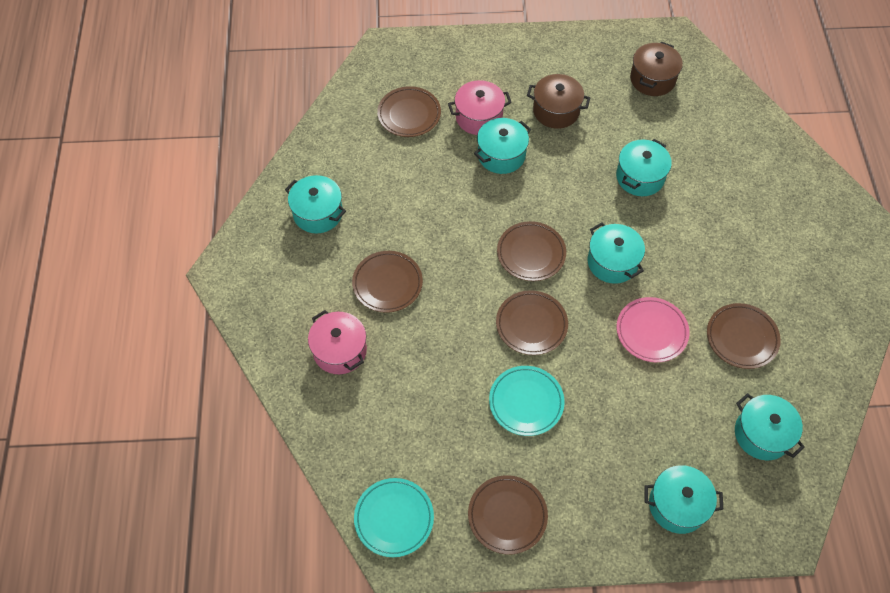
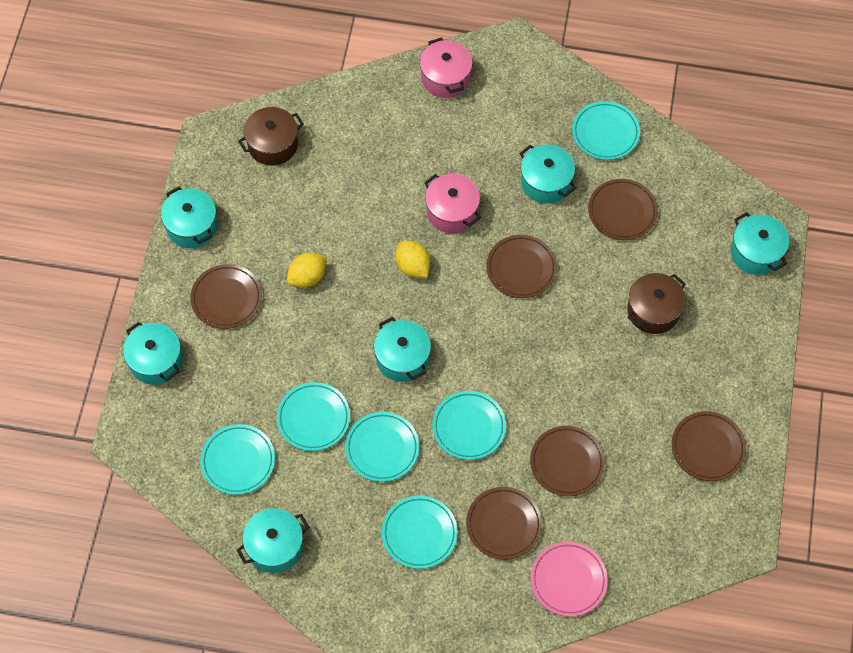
turquoise plate: [354,478,434,557] [489,366,565,436] = 2 -> [200,424,275,495] [277,382,350,451] [345,412,419,482] [382,496,458,569] [432,391,506,460] [572,101,640,160] = 6
yellow lemon: none = 0 -> [287,253,327,288] [396,241,431,278] = 2

